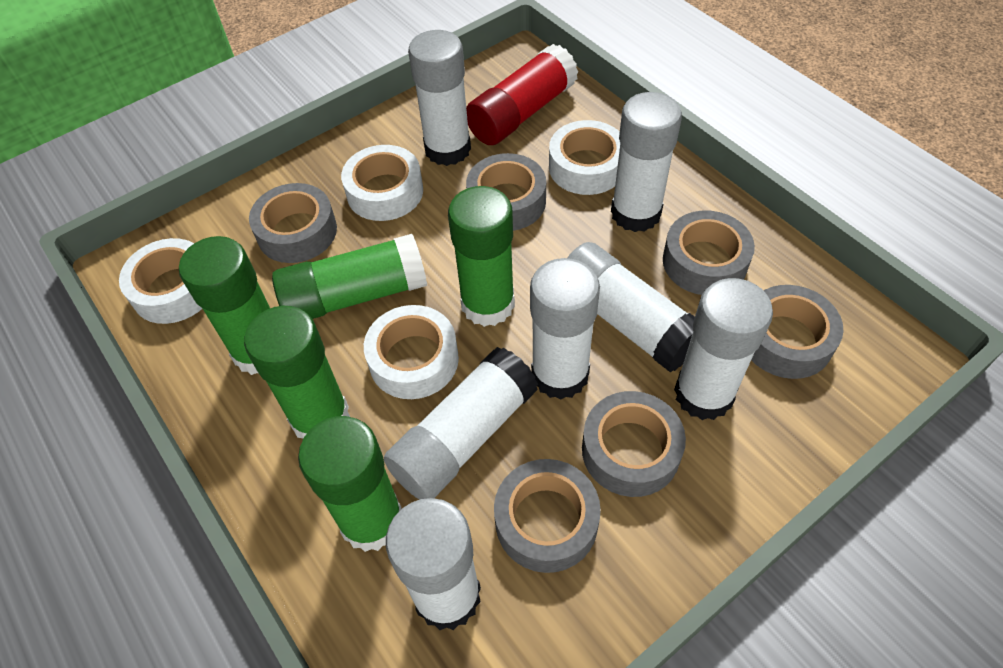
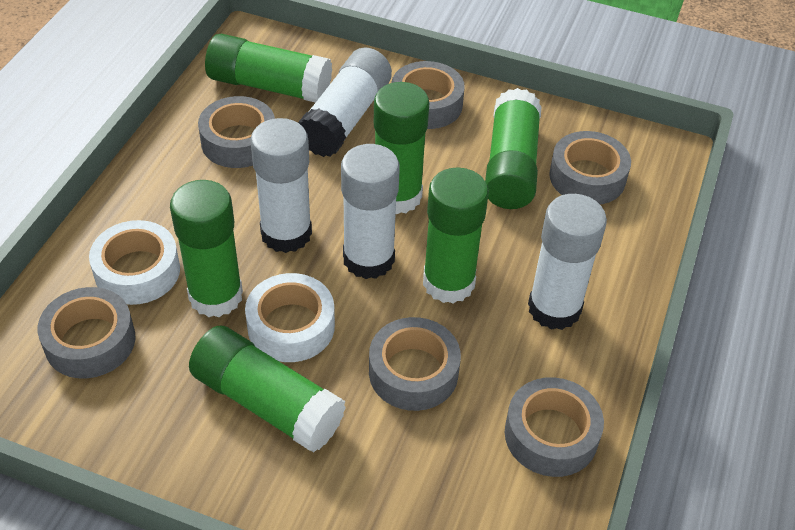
green glue stick: [179,236,270,375] [244,306,350,439] [272,234,427,319] [298,416,402,552] [448,186,515,327] = 5 -> [170,180,243,317] [189,326,346,452] [205,34,332,103] [374,82,429,214] [423,168,489,304] [485,88,542,209] = 6
red glue stick: [466,44,578,145] = 1 -> none = 0
white glue stick: [384,347,538,500] [386,498,481,630] [408,30,471,166] [530,258,600,400] [567,242,695,372] [611,92,682,232] [674,278,773,420] = 7 -> [250,118,312,253] [298,47,392,157] [341,144,400,279] [528,194,607,330] = 4
white tape: [119,238,202,324] [341,145,423,221] [364,305,459,399] [549,120,620,195] = 4 -> [89,220,180,305] [245,273,335,362] = 2

